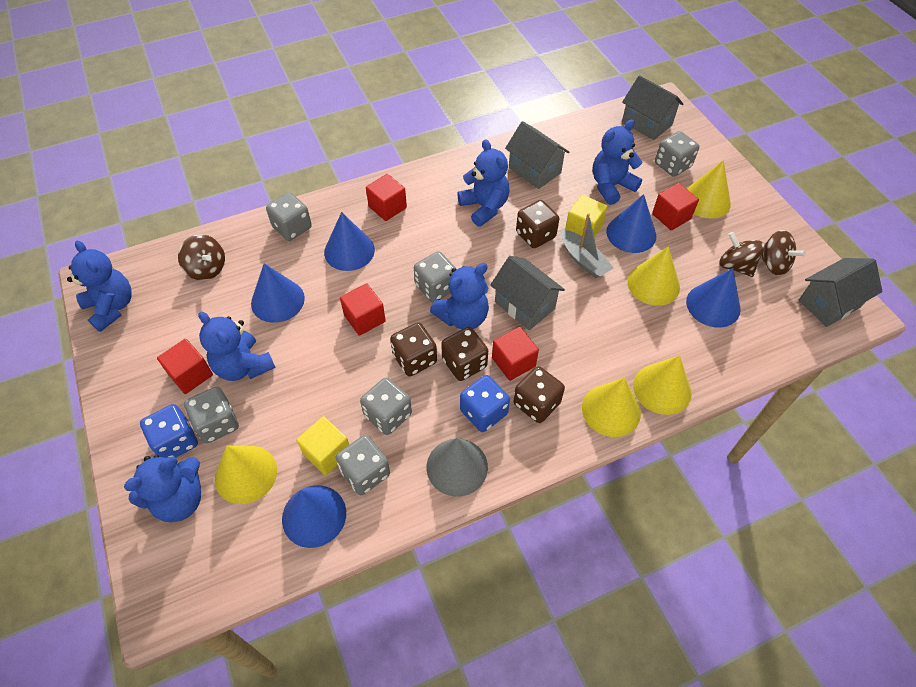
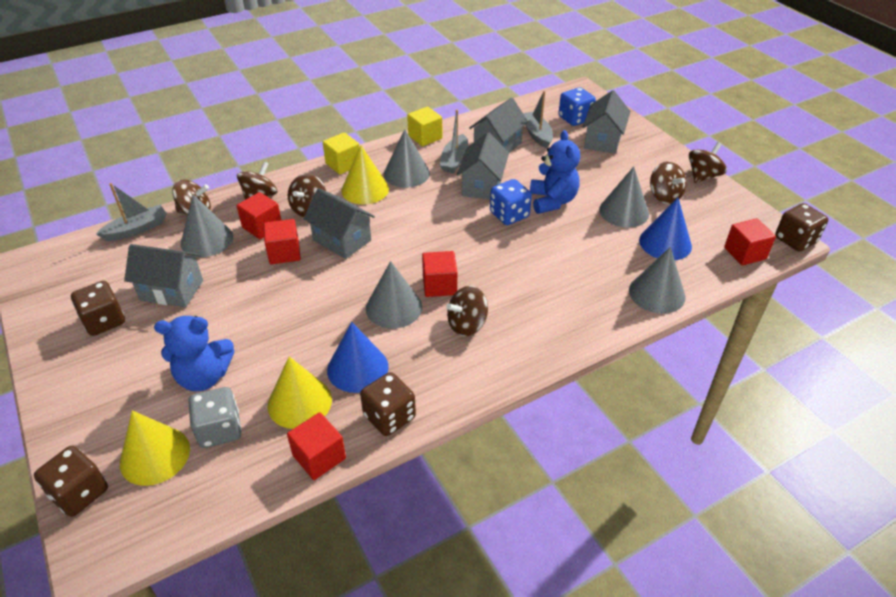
blue cone: [251,263,305,323] [282,485,346,548] [324,212,375,271] [606,194,656,253] [686,268,741,328] = 5 -> [327,322,389,393] [639,198,692,260] = 2
blue teddy bear: [67,241,132,332] [124,455,201,522] [198,312,276,381] [430,263,489,330] [457,139,510,227] [592,120,642,205] = 6 -> [154,316,235,391] [530,130,580,214] = 2
brown spinning top: [178,235,225,280] [719,232,765,277] [760,230,806,276] = 3 -> [172,180,211,215] [237,161,277,200] [288,174,326,217] [446,286,488,336] [650,161,686,204] [689,142,727,183] = 6
grey boat: [561,213,613,278] = 1 -> [96,183,167,241] [439,110,468,173] [523,91,553,148] = 3
grey cone: [427,438,488,496] = 1 -> [181,194,233,257] [366,261,422,328] [384,129,430,188] [599,167,649,228] [629,247,686,314] = 5
grey dice: [184,387,239,443] [266,192,312,241] [336,435,390,495] [360,378,412,435] [414,251,456,302] [655,131,699,177] = 6 -> [189,387,241,448] = 1
grey house: [490,256,565,330] [505,121,570,189] [622,75,683,140] [799,258,882,327] = 4 -> [124,244,203,307] [303,188,375,259] [457,132,509,200] [469,98,528,153] [583,90,630,154] = 5
yellow cone: [214,446,277,504] [582,378,641,437] [627,246,680,306] [633,355,692,415] [686,160,731,219] = 5 -> [120,410,190,486] [268,357,332,429] [341,145,389,204] = 3

